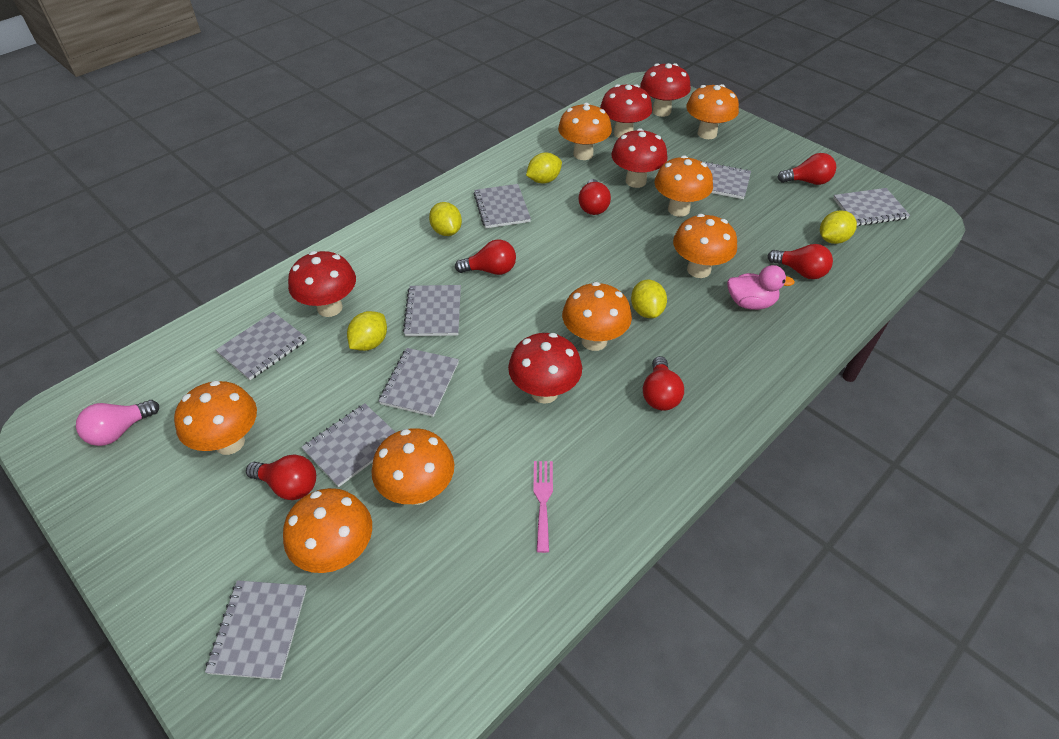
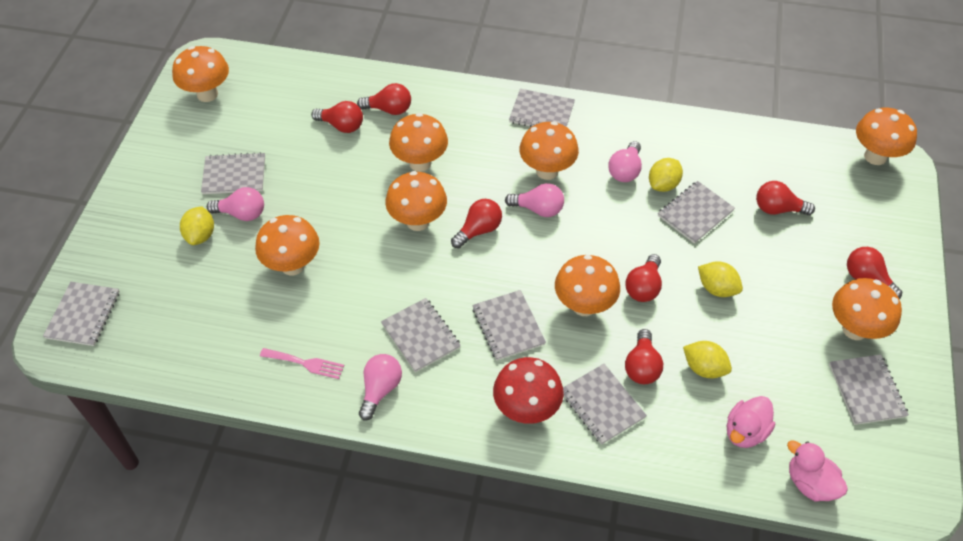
pink duck: [727,265,795,310] = 1 -> [727,396,775,448] [787,440,848,502] = 2
pink light bulb: [76,400,159,446] = 1 -> [207,187,264,221] [359,354,402,420] [505,183,564,217] [608,141,642,182] = 4
red light bulb: [246,455,316,500] [455,239,516,275] [578,179,611,215] [643,356,684,411] [767,244,833,279] [777,153,836,185] = 6 -> [311,101,363,133] [357,83,411,115] [451,199,502,248] [625,254,662,302] [625,329,663,384] [756,181,815,215] [847,247,902,299] = 7
red mushroom: [288,251,356,317] [508,333,582,404] [600,84,652,138] [611,128,667,188] [640,63,691,117] = 5 -> [493,357,564,424] = 1
yellow lemon: [347,311,387,351] [429,202,462,236] [526,152,562,183] [631,280,667,318] [820,210,857,244] = 5 -> [180,206,214,245] [649,158,683,192] [683,341,732,378] [698,261,743,297] = 4

